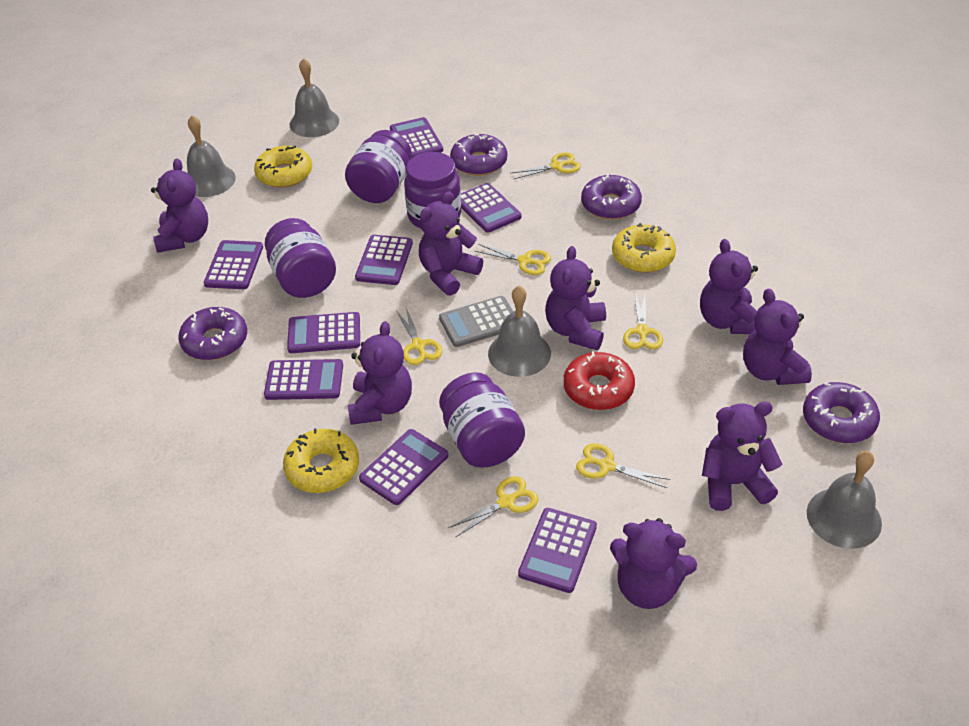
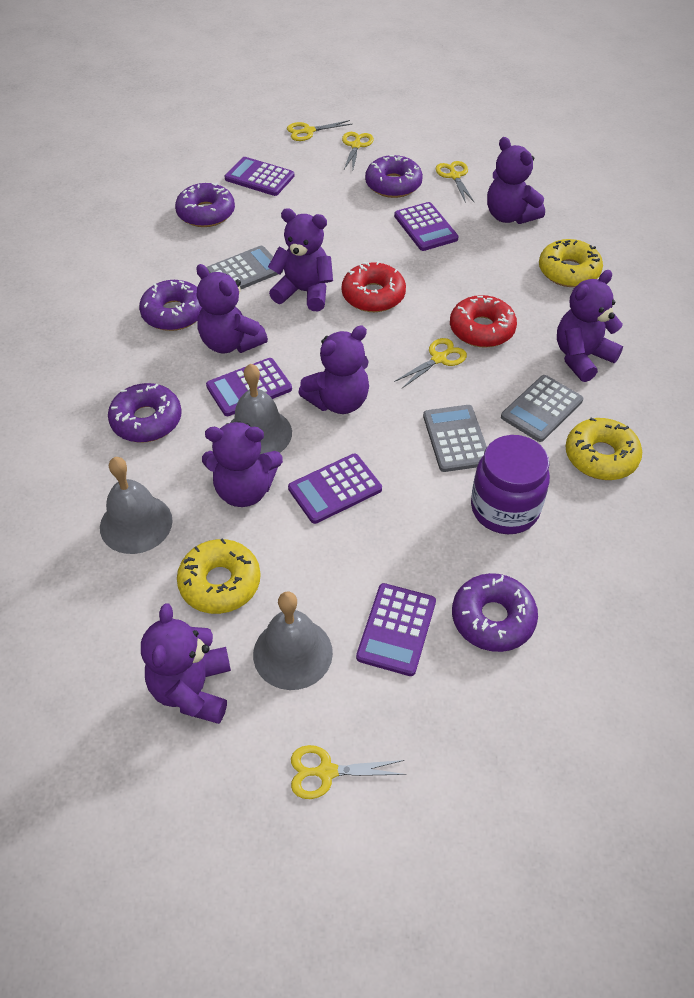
grey bell: [187,115,236,197] [290,58,339,137] [488,286,551,377] [807,451,882,549] = 4 -> [100,457,173,554] [230,364,292,454] [253,591,333,690] = 3
grey calculator: [439,296,513,347] = 1 -> [206,246,283,289] [423,405,487,472] [501,375,583,442] = 3
purple calculator: [204,240,263,289] [264,359,343,400] [287,312,360,353] [355,235,413,285] [359,429,448,505] [390,117,443,158] [461,183,521,233] [518,508,597,593] = 8 -> [206,358,292,416] [225,157,294,196] [288,454,382,524] [356,583,436,676] [394,202,459,251] = 5
purple donut: [179,307,247,360] [450,134,507,176] [581,174,642,220] [803,382,880,443] = 4 -> [108,383,182,443] [139,280,202,331] [175,183,235,227] [365,155,423,198] [452,573,538,652] = 5
purple jar: [265,218,336,298] [345,130,412,203] [404,152,461,228] [439,372,525,467] = 4 -> [471,435,550,534] = 1
purple teddy bear: [151,158,208,253] [348,321,412,425] [419,191,483,296] [545,246,606,350] [610,518,697,609] [700,239,758,334] [702,402,782,511] [743,289,812,385] = 8 -> [141,603,231,724] [196,264,268,353] [202,421,283,507] [268,208,333,311] [298,325,369,414] [487,137,545,224] [557,270,623,382] = 7
red donut: [563,351,635,410] = 1 -> [342,261,406,312] [450,295,517,348] = 2
yellow scissors: [396,308,442,365] [448,476,539,538] [475,244,551,275] [511,152,581,179] [576,443,671,488] [623,294,663,350] = 6 -> [287,120,353,141] [291,745,406,799] [342,132,374,169] [394,338,467,388] [436,161,475,203] = 5

